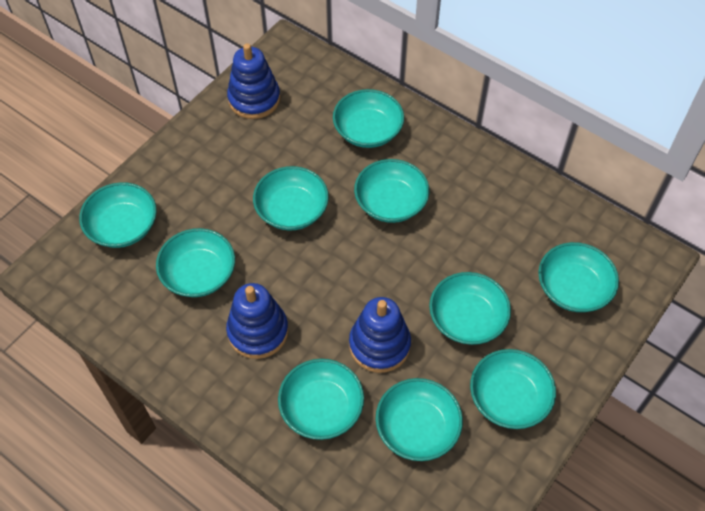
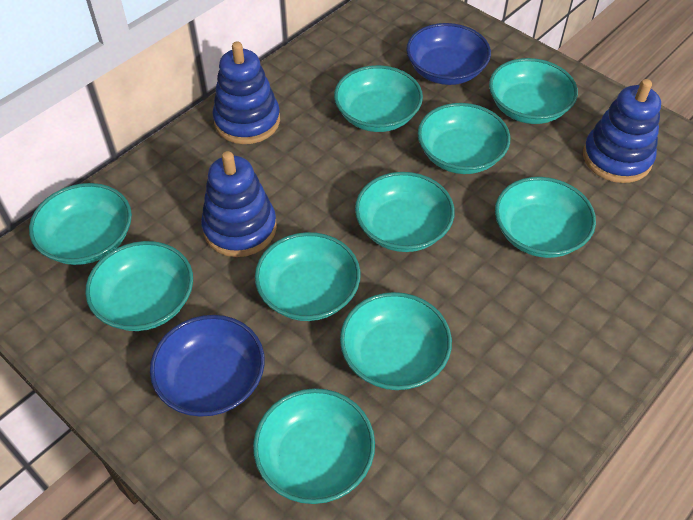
blue bowl: none = 0 -> [150,315,265,417] [406,23,491,85] = 2

